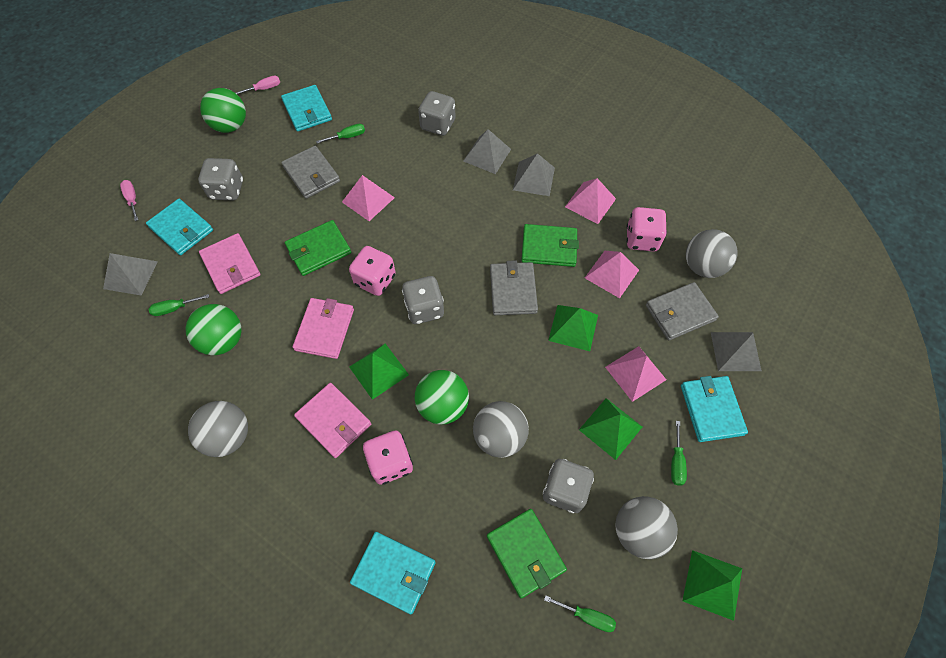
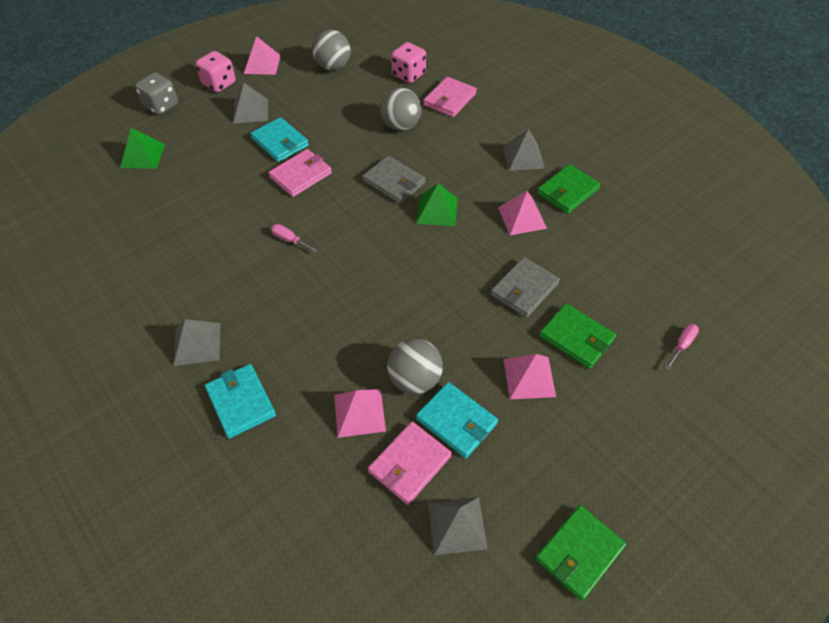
green ball: [186,304,241,355] [200,88,246,133] [415,370,469,425] = 3 -> none = 0
green pyramid: [349,343,409,400] [548,305,598,351] [579,398,642,460] [683,550,742,621] = 4 -> [120,128,166,169] [416,183,458,226] = 2
green screwdriver: [148,294,209,316] [316,124,365,144] [544,595,616,632] [671,421,687,486] = 4 -> none = 0
grey ball: [188,401,248,457] [473,401,529,458] [616,496,678,559] [686,229,737,278] = 4 -> [312,30,351,70] [380,88,422,131] [387,338,443,394] = 3
grey dice: [198,158,243,200] [402,276,444,324] [418,91,455,136] [543,459,594,513] = 4 -> [135,73,178,115] = 1
grey wallet: [281,146,340,199] [490,260,538,315] [646,282,719,340] = 3 -> [362,156,426,204] [491,257,560,318] = 2
pink dice: [349,246,396,296] [363,431,413,485] [626,207,667,252] = 3 -> [196,51,236,92] [391,42,426,83] = 2
turquoise wallet: [146,199,213,255] [281,85,332,132] [350,532,436,614] [681,376,748,442] = 4 -> [205,364,276,439] [250,117,309,162] [416,382,498,458] = 3

